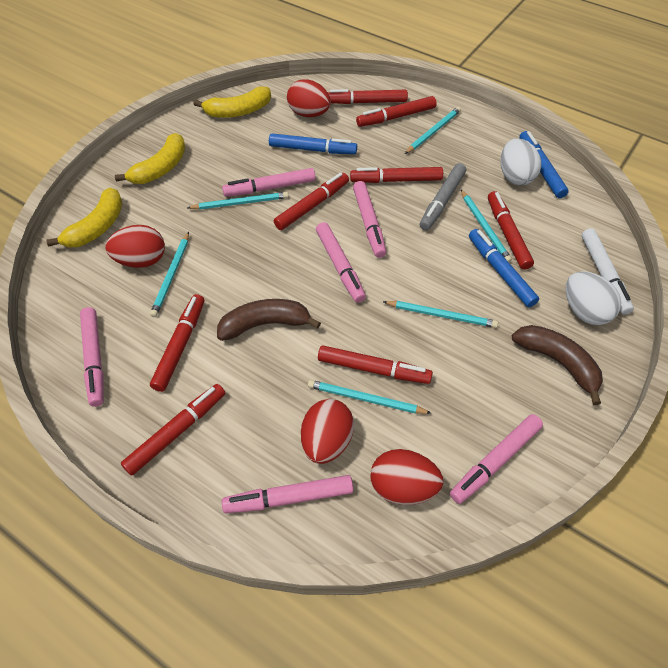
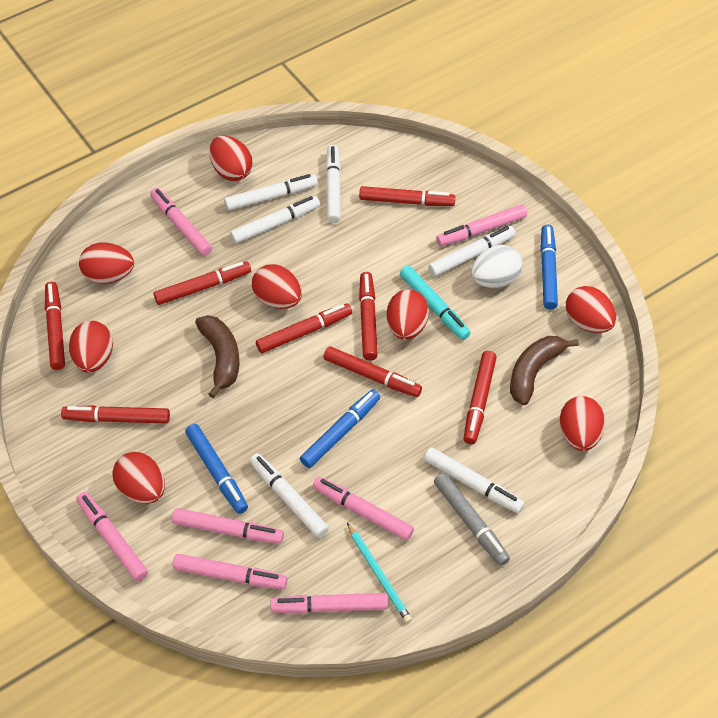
pink marker: [80,307,104,407] [222,168,316,197] [222,475,353,514] [316,222,366,303] [353,181,386,258] [450,414,543,504] = 6 -> [76,492,148,581] [150,188,212,256] [172,508,284,544] [173,554,287,590] [270,593,388,614] [313,477,414,541] [436,204,527,246] = 7
red egg: [105,225,165,268] [287,79,331,117] [301,399,354,464] [371,449,443,505] = 4 -> [69,321,113,373] [79,242,134,284] [112,452,165,504] [209,136,253,181] [252,264,302,309] [387,289,429,340] [560,396,605,451] [566,286,616,333] = 8
turquoise marker: none = 0 -> [400,265,471,340] = 1
turquoise pencil: [150,232,189,317] [187,192,289,210] [308,380,431,414] [383,301,498,328] [405,107,461,154] [461,190,512,262] = 6 -> [347,523,412,623] = 1
white egg: [500,139,541,185] [565,271,621,325] = 2 -> [471,245,523,288] = 1
white marker: [582,228,634,314] = 1 -> [224,174,318,211] [230,196,320,244] [250,453,329,538] [326,145,341,223] [424,447,524,513] [428,226,515,277] = 6
yellow banana: [47,188,123,247] [115,133,186,184] [194,86,271,118] = 3 -> none = 0

